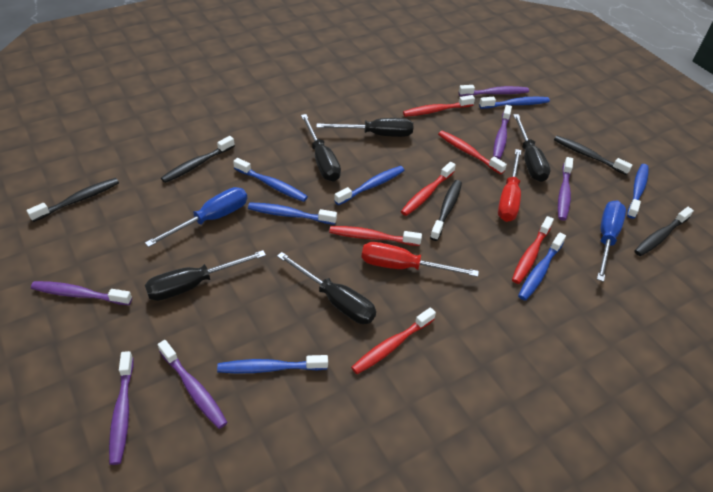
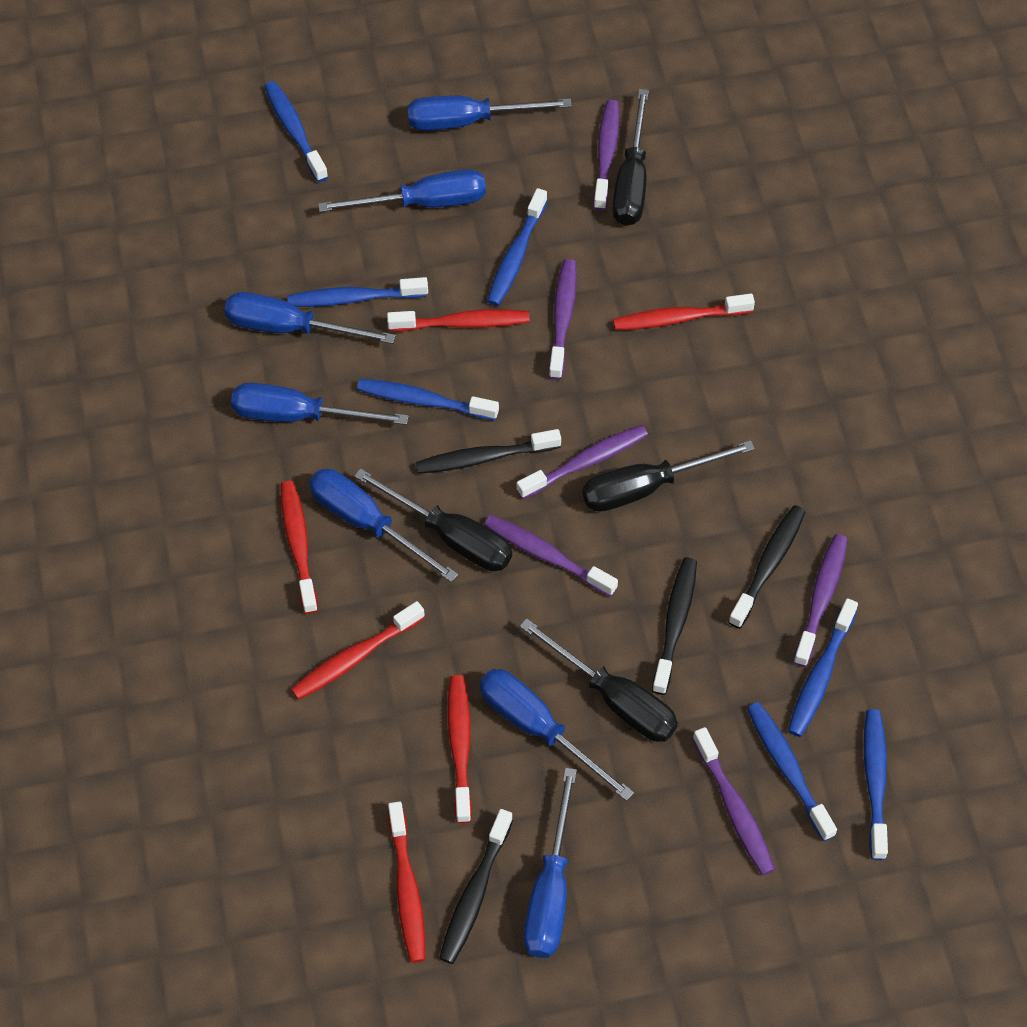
black screwdriver: [145,250,266,301] [277,252,376,324] [301,114,341,181] [316,118,413,137] [513,114,551,182] = 5 -> [354,468,512,571] [520,618,678,742] [582,440,755,512] [612,89,649,226] = 4
black toothbrush: [26,178,119,222] [161,136,235,183] [430,180,462,241] [554,136,632,175] [634,207,694,256] = 5 -> [416,429,561,474] [439,809,513,964] [652,558,697,695] [728,505,806,629] = 4
blue screwdriver: [145,187,247,247] [597,201,626,282] = 2 -> [224,292,396,344] [231,383,409,425] [309,469,458,582] [318,169,486,212] [408,96,572,131] [479,669,634,801] [524,768,577,958] = 7
red screwdriver: [361,242,479,277] [498,149,521,222] = 2 -> none = 0

